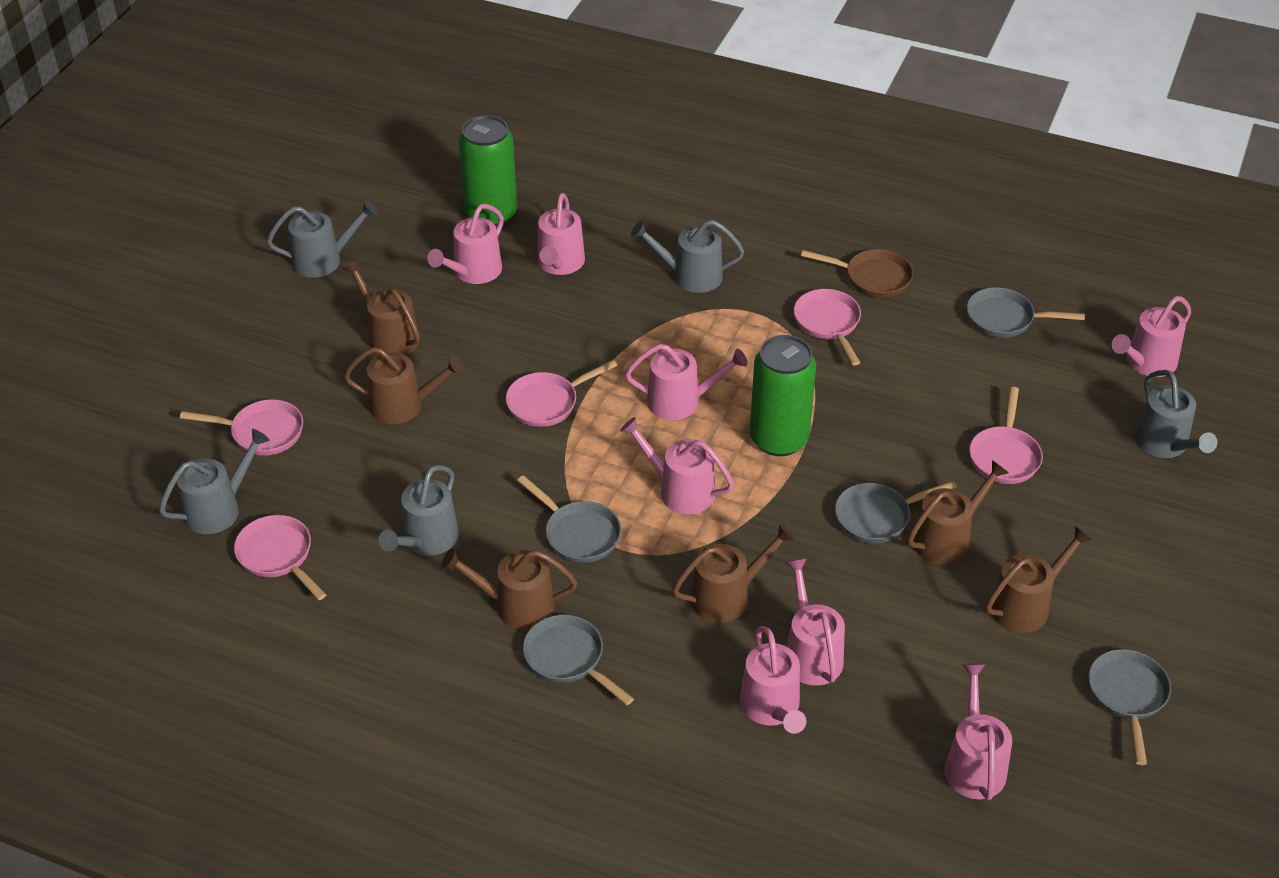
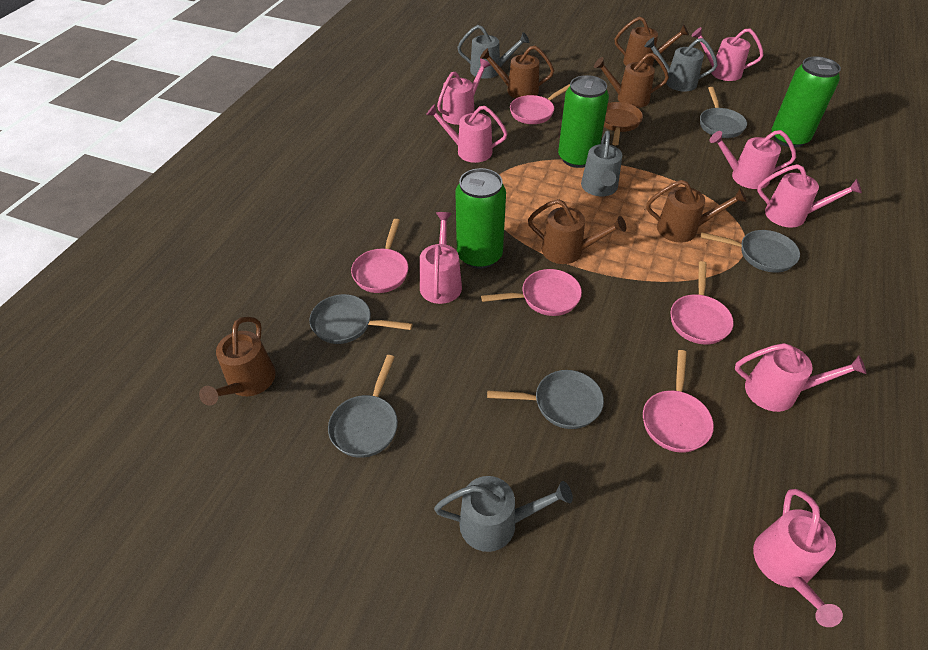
green can: [458,115,517,227] [750,335,816,456] = 2 -> [455,168,506,269] [558,75,609,168] [772,57,841,148] = 3
grey watering can: [159,429,270,534] [267,200,378,278] [378,465,459,556] [631,220,744,293] [1134,370,1217,458] = 5 -> [434,476,573,552] [457,25,529,79] [581,131,622,196] [644,37,718,92] = 4

